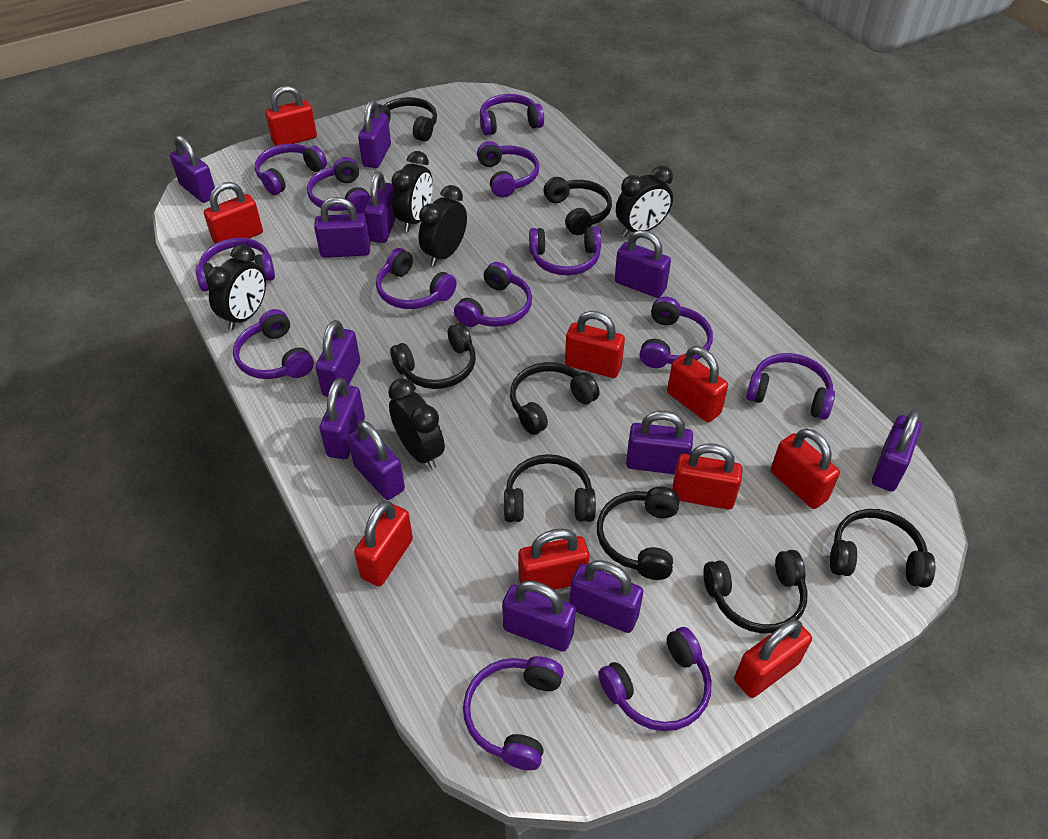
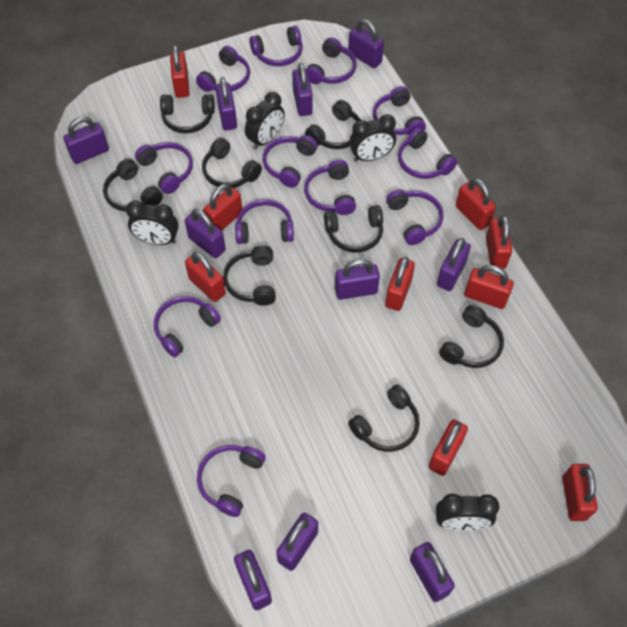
black clock: [206,244,266,330] [388,378,445,469] [391,151,433,232] [419,185,467,266] [616,166,673,236] = 5 -> [126,200,179,245] [245,92,285,149] [349,114,396,162] [436,494,499,531] = 4
purple headphones: [195,238,275,292] [233,309,314,379] [255,144,327,195] [307,157,370,214] [376,248,457,309] [454,262,532,327] [463,656,564,770] [477,141,540,198] [480,94,544,136] [529,226,601,275] [598,627,712,731] [639,297,713,368] [746,353,835,420] = 13 -> [135,142,193,194] [154,296,221,357] [196,46,250,92] [197,445,266,517] [235,199,294,244] [249,26,303,66] [263,135,318,188] [304,160,356,215] [306,37,357,84] [373,86,426,135] [386,189,443,245] [398,128,457,179] = 12
purple padlock: [170,135,215,203] [314,197,370,258] [315,320,360,397] [319,378,365,459] [348,421,405,500] [358,100,391,168] [364,171,396,243] [502,581,576,652] [569,560,643,633] [615,230,671,298] [626,411,693,474] [872,410,922,492] = 12 -> [63,117,109,164] [185,209,226,258] [215,77,237,130] [234,550,272,610] [276,513,318,571] [293,63,313,116] [335,259,380,300] [348,19,384,68] [410,542,455,602] [437,238,471,291] = 10

